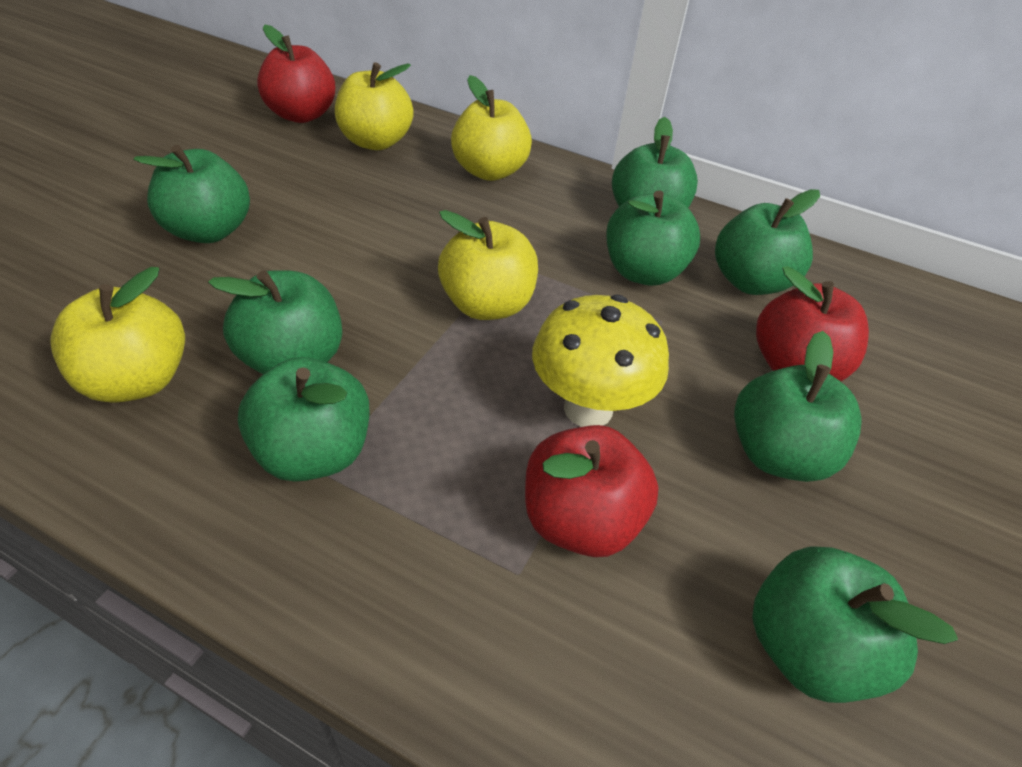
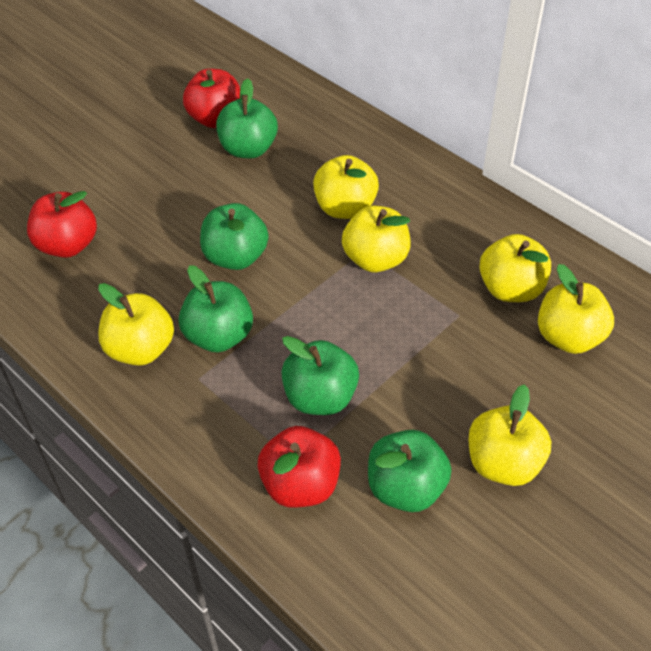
green apple: [134,145,250,243] [208,270,342,374] [238,357,370,482] [606,190,700,286] [612,117,698,208] [715,189,820,295] [734,331,862,482] [752,546,958,703] = 8 -> [179,265,253,352] [200,203,269,270] [216,78,278,158] [281,336,359,415] [368,430,452,512] = 5
yellow apple: [50,267,185,403] [335,62,414,150] [438,210,538,320] [451,75,532,181] = 4 -> [98,283,174,366] [313,155,379,219] [342,205,411,272] [468,384,551,486] [479,234,551,302] [538,264,614,354] = 6
yellow mushroom: [532,295,669,427] = 1 -> none = 0

